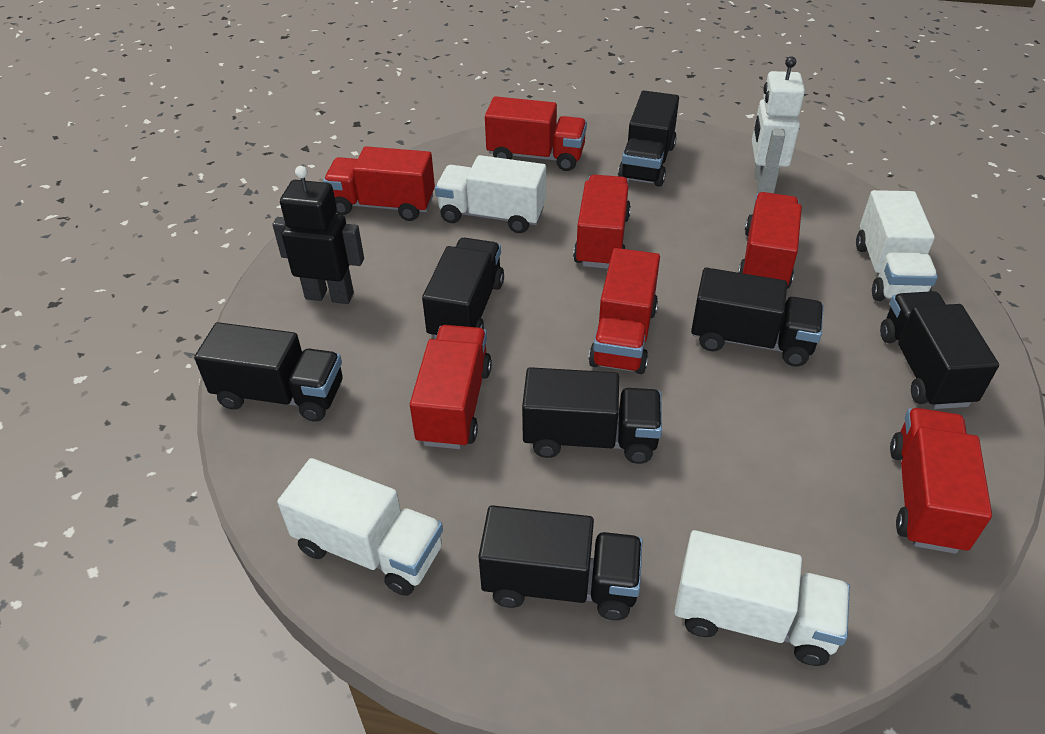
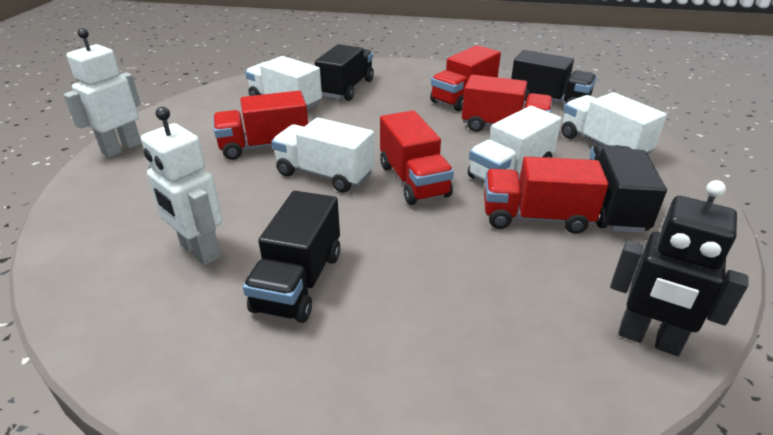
black truck: [194,322,343,422] [422,238,504,339] [478,505,643,620] [522,367,662,464] [618,91,679,187] [691,268,823,367] [880,291,999,409] = 7 -> [243,191,340,323] [315,44,374,101] [511,50,597,104] [590,145,667,233] = 4
red truck: [323,146,435,221] [410,325,492,449] [485,96,587,171] [573,175,631,269] [589,248,660,374] [738,192,802,289] [890,408,992,554] = 7 -> [213,91,308,160] [380,111,454,205] [430,45,501,111] [462,75,553,132] [484,156,608,234] = 5
white robot: [752,56,805,193] = 1 -> [63,28,142,158] [141,107,223,265] = 2

